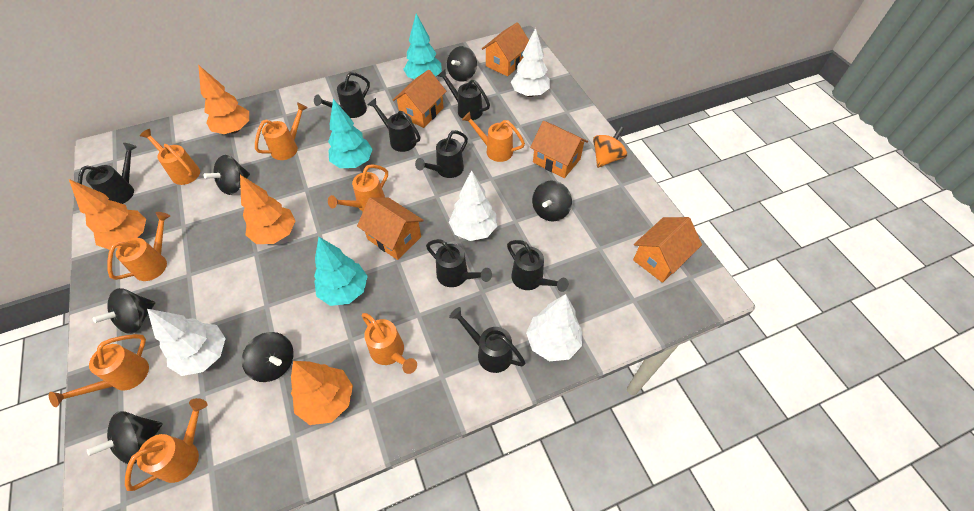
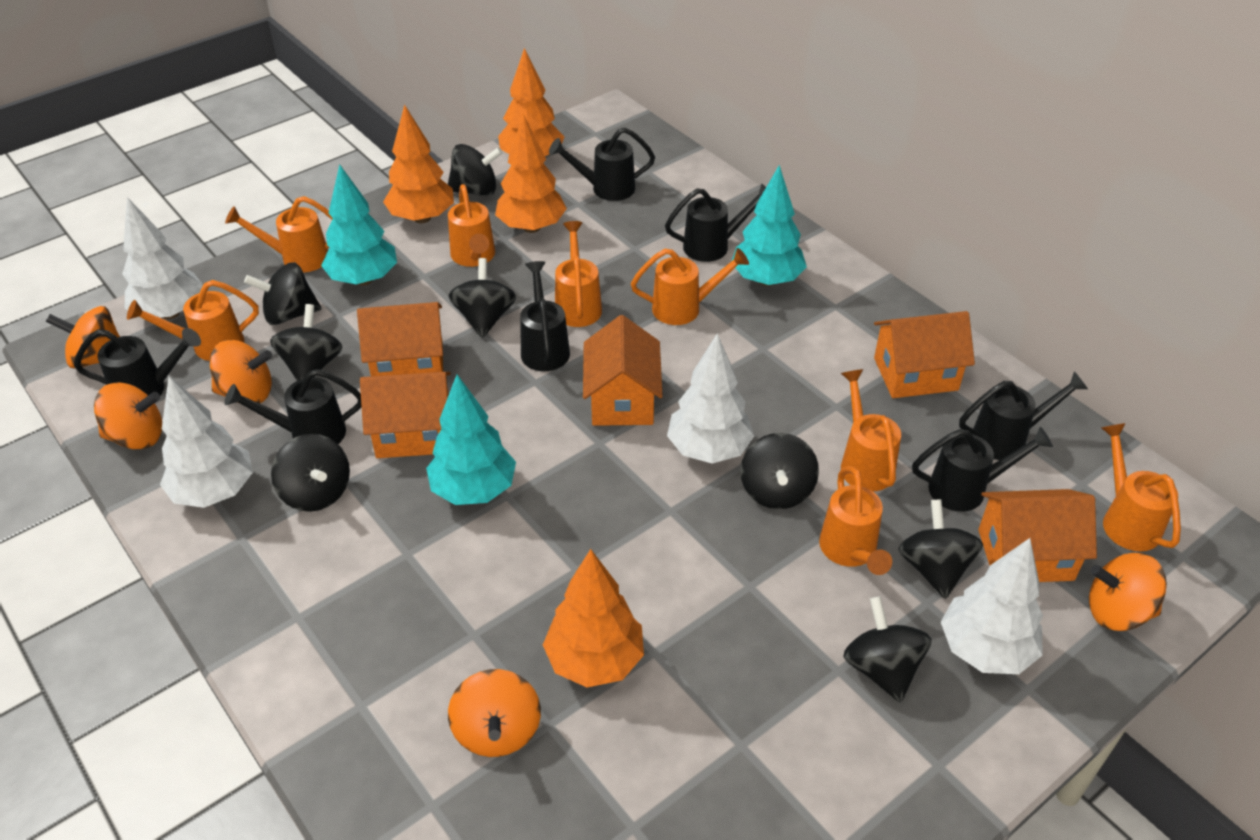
black spinning top: [87,411,163,464] [93,288,155,334] [204,155,250,195] [242,332,294,382] [447,46,477,82] [532,181,572,221] = 6 -> [244,262,321,325] [270,304,343,381] [271,434,350,512] [448,144,503,196] [448,258,516,338] [740,433,819,509] [844,596,932,703] [898,499,983,599] = 8
black watering can: [78,143,137,204] [314,72,370,118] [368,98,420,152] [415,130,468,178] [426,239,492,287] [438,70,490,120] [449,307,525,373] [507,240,568,292] = 8 -> [74,328,201,396] [224,369,361,444] [520,261,570,371] [549,128,655,201] [665,183,766,262] [912,427,1053,511] [959,371,1088,460] = 7
orange spinning top: [593,126,627,168] = 1 -> [46,306,120,369] [94,383,162,450] [210,340,272,404] [448,669,541,757] [1089,553,1167,631] = 5

